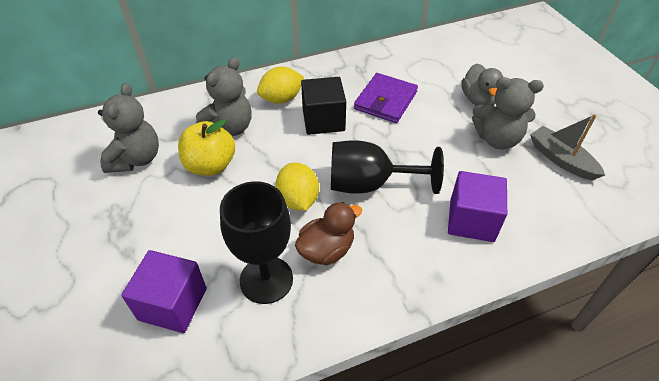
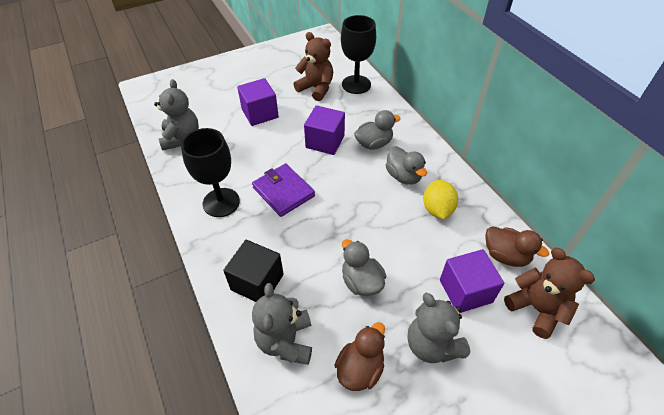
brown duck: [295,202,362,266] = 1 -> [335,322,385,391] [485,226,549,267] = 2
brown teddy bear: none = 0 -> [293,32,333,101] [504,248,595,339] = 2
grey boat: [530,114,605,180] = 1 -> none = 0
grey duck: [461,64,503,106] = 1 -> [342,239,386,296] [354,110,401,150] [386,146,427,185] = 3
purple cube: [121,250,207,333] [448,171,507,242] = 2 -> [237,78,279,126] [304,105,345,155] [440,249,504,313] = 3
yellow apple: [178,119,235,176] = 1 -> none = 0
yellow lemon: [257,67,304,104] [276,163,319,211] = 2 -> [423,180,458,220] = 1

